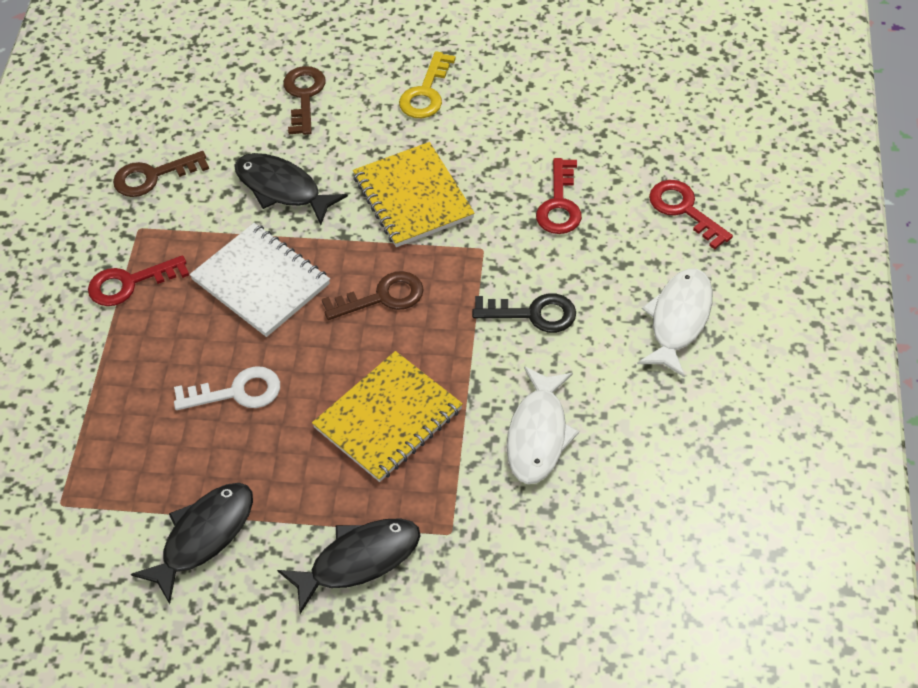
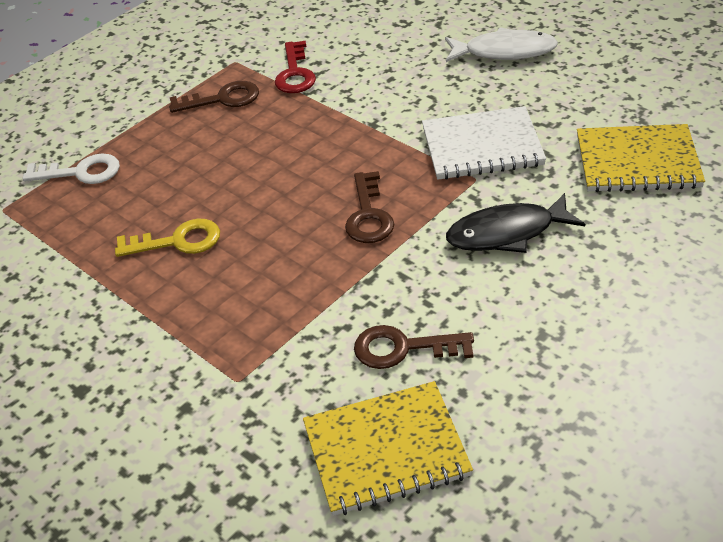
black fish: [131,483,253,604] [234,153,348,225] [277,519,421,614] = 3 -> [446,193,585,253] = 1
black key: [472,293,576,333] = 1 -> none = 0
red key: [88,255,189,306] [536,158,582,234] [649,180,733,249] = 3 -> [275,41,316,93] = 1
white fish: [506,366,579,484] [637,268,713,378] = 2 -> [445,27,558,62] = 1

